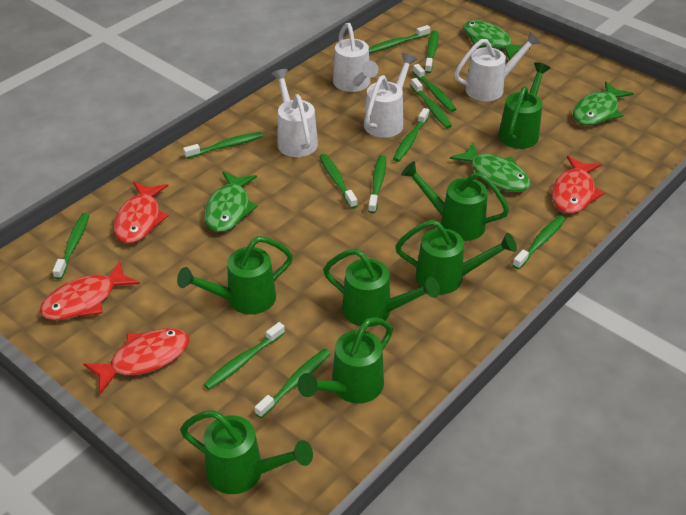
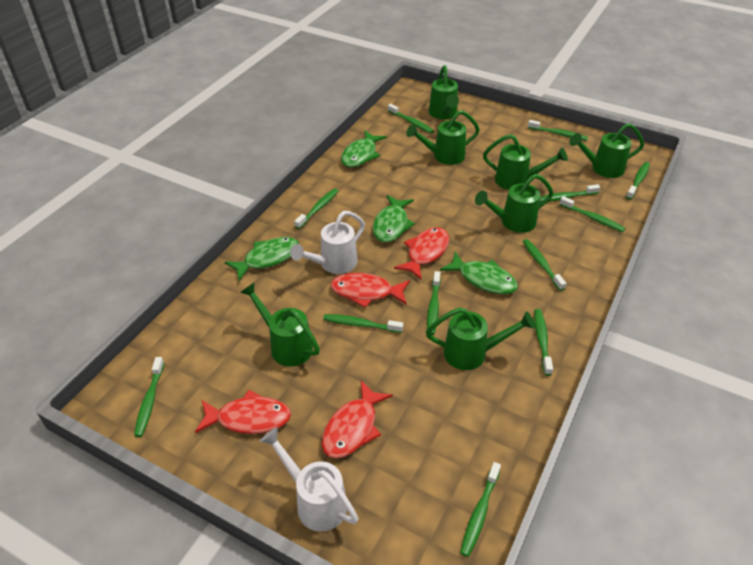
white watering can: [271,69,318,157] [333,23,378,92] [364,53,417,138] [454,32,541,101] = 4 -> [260,428,358,532] [290,211,365,274] = 2

